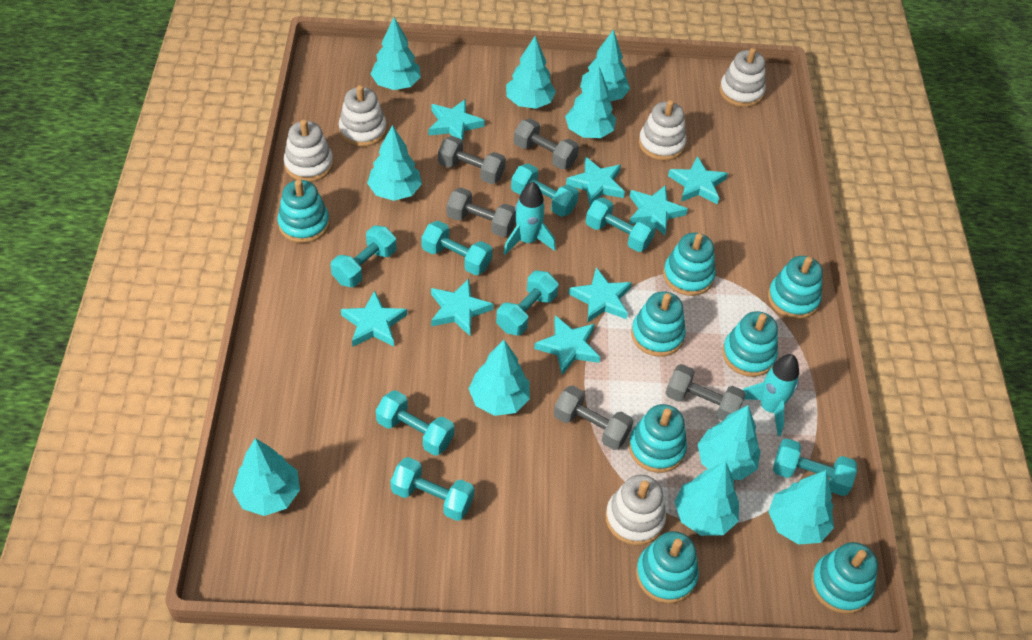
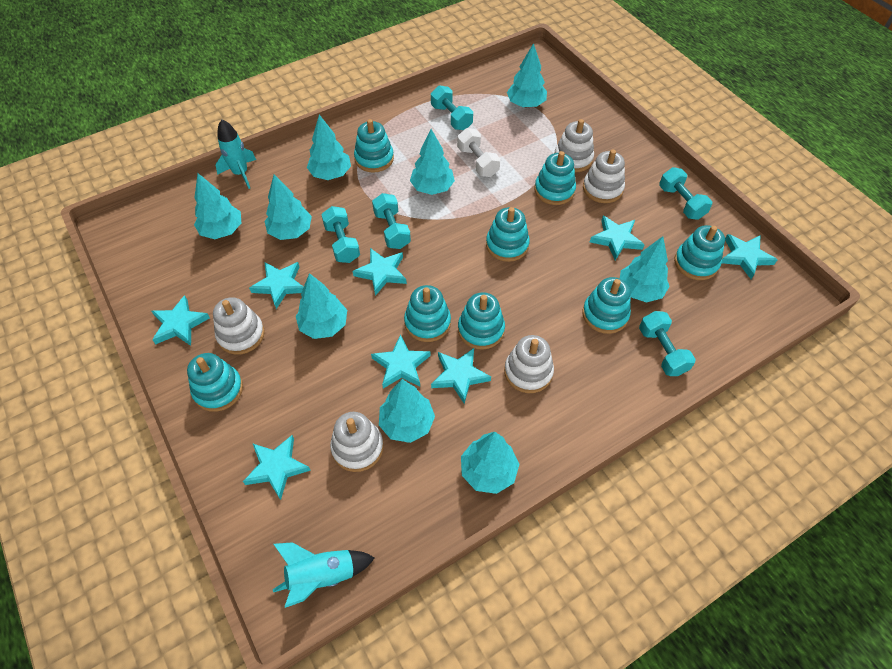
grey dumbbell: [438,136,506,184] [447,187,516,237] [514,119,579,170] [554,385,633,450] [666,364,746,421] = 5 -> none = 0
turquoise dumbbell: [331,225,397,287] [376,390,454,456] [391,457,474,521] [421,221,492,275] [496,271,559,335] [511,163,579,217] [585,198,656,252] [773,438,857,496] = 8 -> [321,206,360,263] [372,193,411,249] [431,85,473,130] [639,311,696,376] [659,167,712,220] = 5
turquoise tree: [233,438,300,516] [367,125,422,201] [371,17,421,90] [469,340,530,416] [506,36,556,109] [565,66,616,138] [580,29,630,101] [675,461,739,536] [698,405,761,480] [769,470,834,545] = 10 -> [194,173,241,239] [264,174,312,240] [296,273,347,339] [307,115,351,180] [379,379,435,443] [410,129,455,195] [461,432,520,494] [507,43,547,108] [620,236,670,303] = 9
white dumbbell: none = 0 -> [457,128,500,177] = 1

